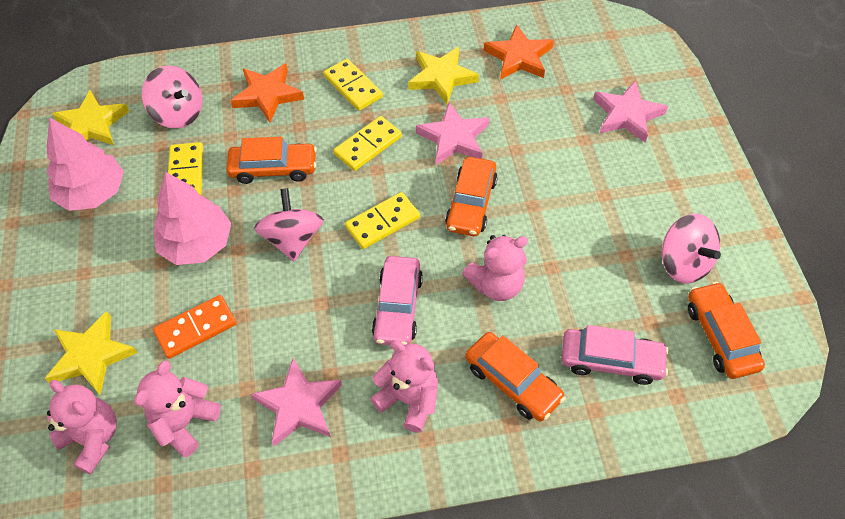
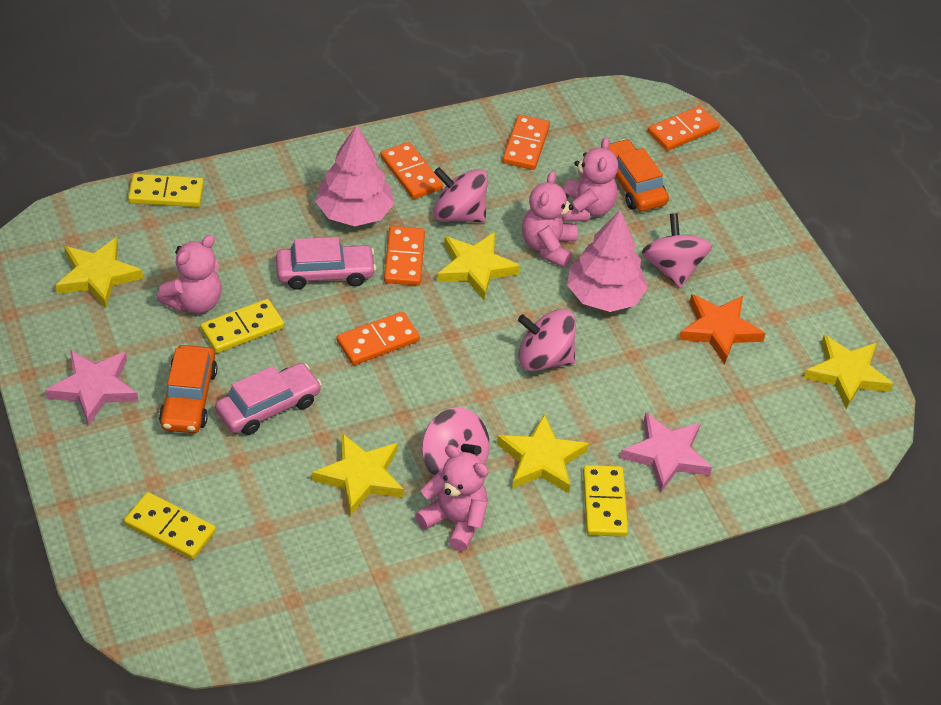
orange car: [226,136,317,184] [445,157,498,236] [465,332,566,421] [688,282,765,379] = 4 -> [159,345,217,433] [608,139,669,211] = 2
orange domino: [153,295,237,359] = 1 -> [337,311,420,365] [380,142,443,199] [384,226,425,286] [502,115,550,170] [648,106,720,151] = 5
orange star: [230,63,304,122] [484,24,554,80] = 2 -> [679,294,766,364] = 1
pink spinning top: [142,66,202,129] [254,188,324,262] [662,213,721,284] = 3 -> [422,407,490,477] [433,167,488,222] [518,309,576,371] [642,213,712,288] = 4
pink star: [251,358,342,446] [416,103,489,165] [593,81,668,143] = 3 -> [45,350,138,426] [620,413,712,492] = 2
yellow star: [45,311,137,395] [52,90,129,145] [408,47,479,105] = 3 -> [56,237,143,308] [312,433,404,516] [437,232,520,300] [497,414,589,493] [804,335,893,409] = 5

